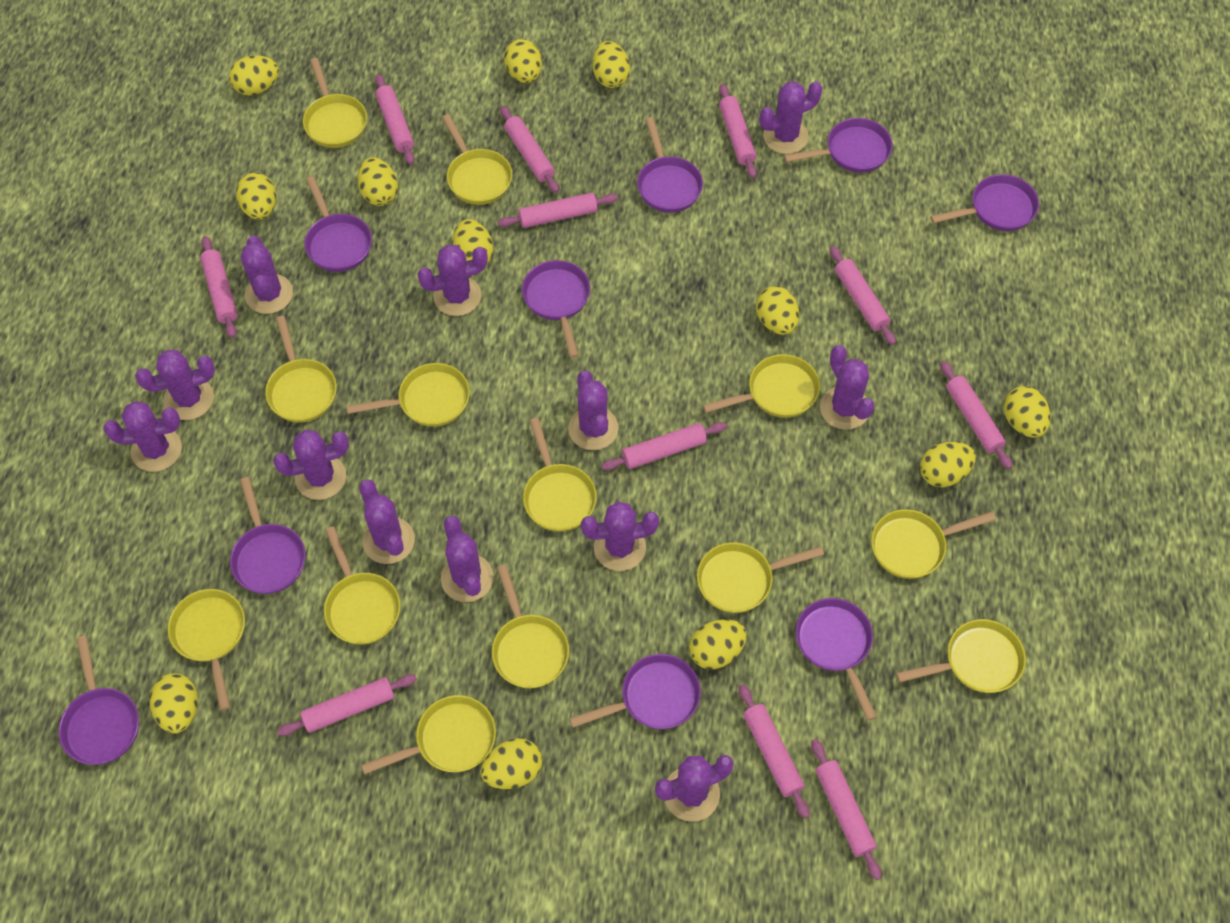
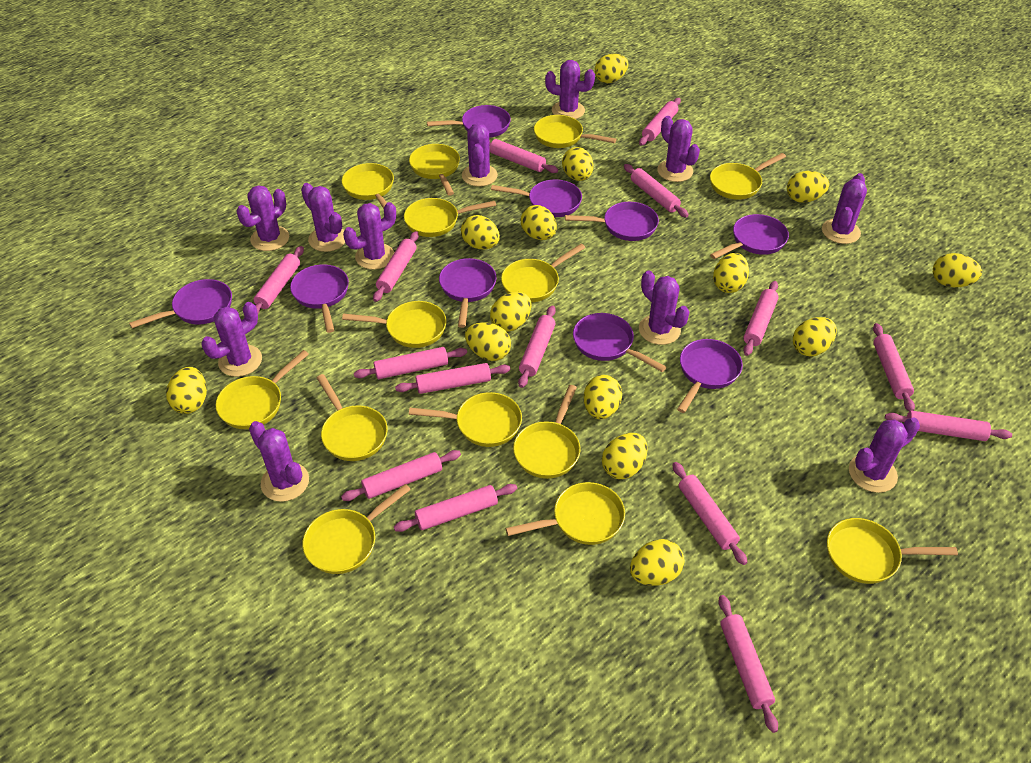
pink rolling pin: [200,236,237,338] [277,674,417,736] [375,74,414,165] [498,193,618,228] [500,106,559,193] [601,422,727,471] [719,84,757,178] [739,684,810,818] [811,739,881,880] [830,246,896,345] [940,361,1012,469] = 11 -> [254,246,304,314] [341,450,461,501] [354,347,467,379] [373,231,419,302] [394,484,517,532] [395,363,511,394] [489,139,558,173] [518,306,556,388] [624,164,689,217] [639,98,681,145] [672,462,747,565] [718,595,778,733] [743,281,778,356] [873,323,915,411] [885,410,1012,441] = 15
purple cactus: [104,401,182,472] [135,350,215,420] [241,236,293,314] [273,430,349,500] [359,479,415,564] [417,245,488,316] [441,516,494,602] [568,370,619,450] [581,501,659,571] [655,755,734,822] [759,81,823,154] [820,345,874,430] = 12 -> [201,302,262,377] [237,185,289,251] [249,421,309,502] [301,183,345,252] [343,202,396,269] [462,123,498,187] [545,60,595,119] [639,270,689,345] [657,116,700,182] [822,173,867,244] [849,418,920,493] = 11
yellow egg: [149,673,198,734] [229,55,279,95] [236,173,276,220] [357,157,398,206] [453,219,493,265] [480,738,542,789] [504,39,542,83] [593,41,630,88] [689,619,747,669] [756,286,799,335] [920,442,976,487] [1004,386,1051,438] = 12 -> [166,367,207,414] [461,215,500,249] [465,322,511,361] [490,292,531,332] [520,205,557,240] [562,147,593,181] [584,375,622,419] [594,54,628,83] [602,433,648,479] [630,539,685,586] [713,253,749,293] [787,171,830,203] [793,317,837,356] [933,253,982,287] = 14
yellow pan: [168,589,245,711] [265,316,337,423] [303,58,367,148] [324,526,400,644] [347,363,470,427] [361,695,496,774] [442,114,512,205] [492,565,569,688] [523,418,597,532] [697,542,824,613] [703,354,820,418] [871,509,996,579] [896,619,1026,693] = 13 -> [215,350,309,429] [302,484,411,574] [317,374,388,461] [342,163,394,209] [342,301,446,348] [404,198,496,237] [409,144,460,196] [409,392,522,447] [501,244,585,302] [506,482,625,545] [513,385,581,479] [534,115,616,148] [710,153,786,200] [827,518,958,584] = 14

